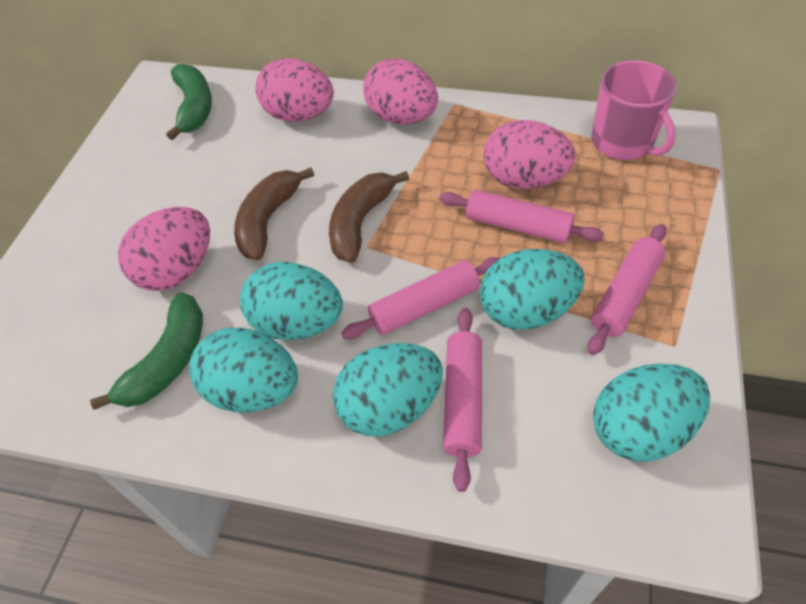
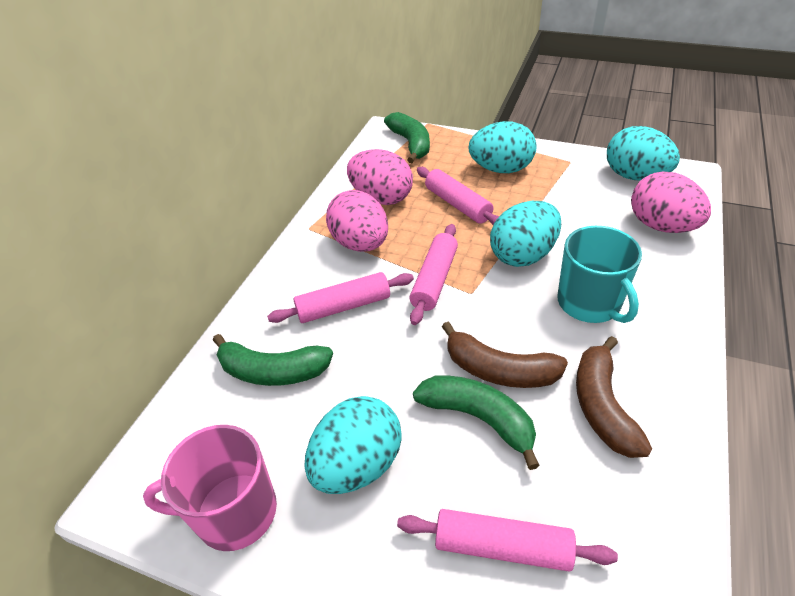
green banana: [90,293,203,410] [166,64,212,140] = 2 -> [213,334,333,386] [384,112,430,163] [413,376,540,470] = 3
pink egg: [118,207,210,291] [255,58,334,122] [363,59,438,125] [484,120,576,189] = 4 -> [326,190,388,252] [347,149,413,205] [631,172,711,233] = 3
turquoise egg: [189,327,298,413] [240,262,343,340] [333,343,443,436] [479,249,585,330] [593,364,710,462] = 5 -> [304,396,402,494] [469,121,537,173] [490,201,561,267] [607,126,680,181] = 4
turquoise mug: none = 0 -> [557,226,642,323] = 1

